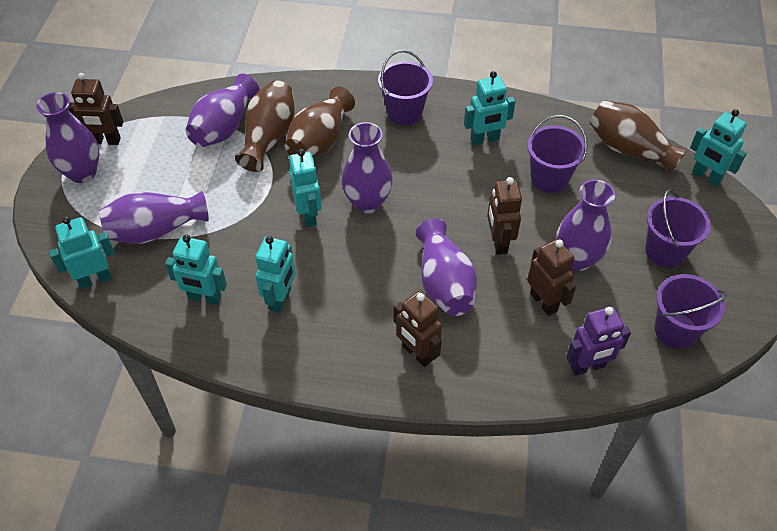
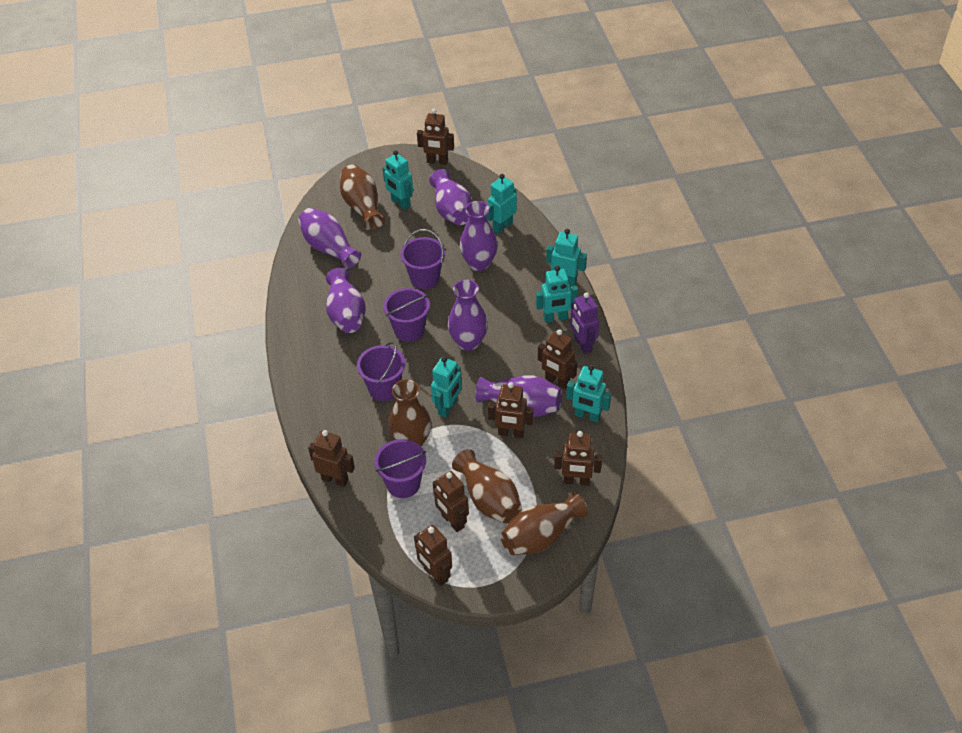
brown robot: [69,73,124,145] [394,291,442,367] [487,177,522,255] [527,239,576,316] = 4 -> [308,430,355,487] [414,525,452,586] [417,109,454,165] [433,471,469,532] [488,382,534,438] [538,329,577,389] [554,431,602,486] = 7
brown vase: [235,80,295,172] [285,87,355,158] [590,100,688,174] = 3 -> [340,164,385,230] [388,379,431,447] [452,449,522,523] [501,492,588,555] = 4

